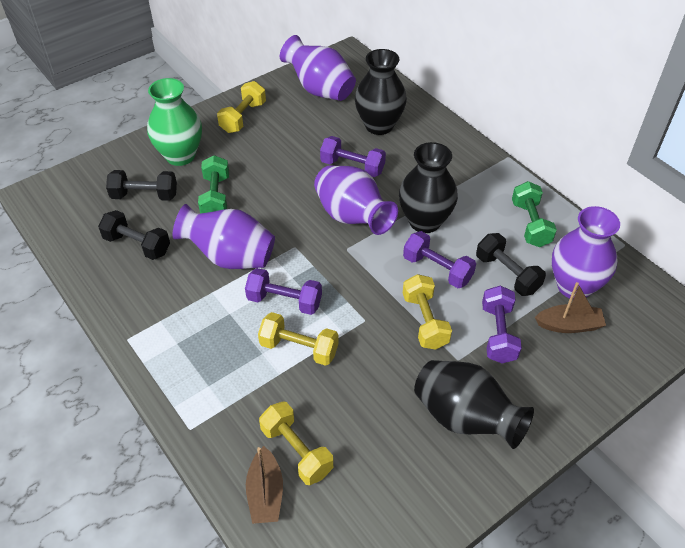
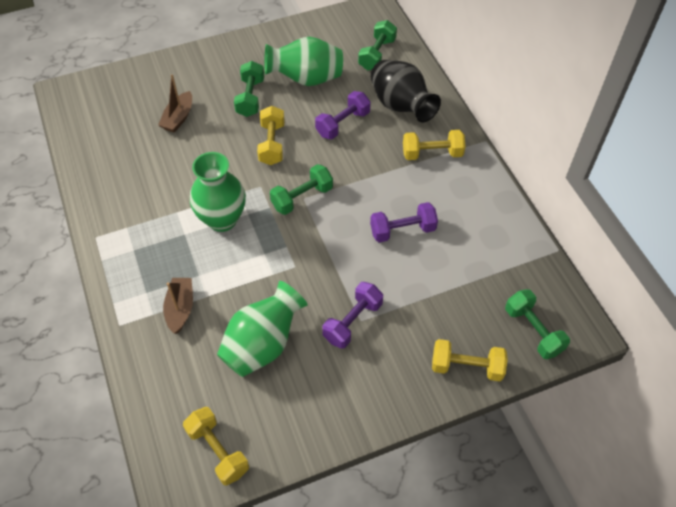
black dumbbell: [98,210,170,260] [106,170,177,201] [476,233,546,296] = 3 -> none = 0
black vase: [355,49,407,135] [399,142,458,233] [414,360,534,449] = 3 -> [370,60,441,122] = 1
green dumbbell: [198,155,229,214] [512,181,557,247] = 2 -> [234,61,264,117] [270,164,333,215] [358,20,397,71] [505,289,570,359] = 4
green vase: [147,78,202,166] = 1 -> [190,152,246,232] [217,281,308,377] [264,37,343,86] = 3
purple dumbbell: [245,268,322,315] [320,136,386,177] [403,231,476,288] [482,286,522,363] = 4 -> [315,91,371,139] [322,282,383,349] [370,202,438,243] = 3
purple vase: [173,204,275,269] [280,35,356,101] [314,165,398,235] [552,206,620,299] = 4 -> none = 0

